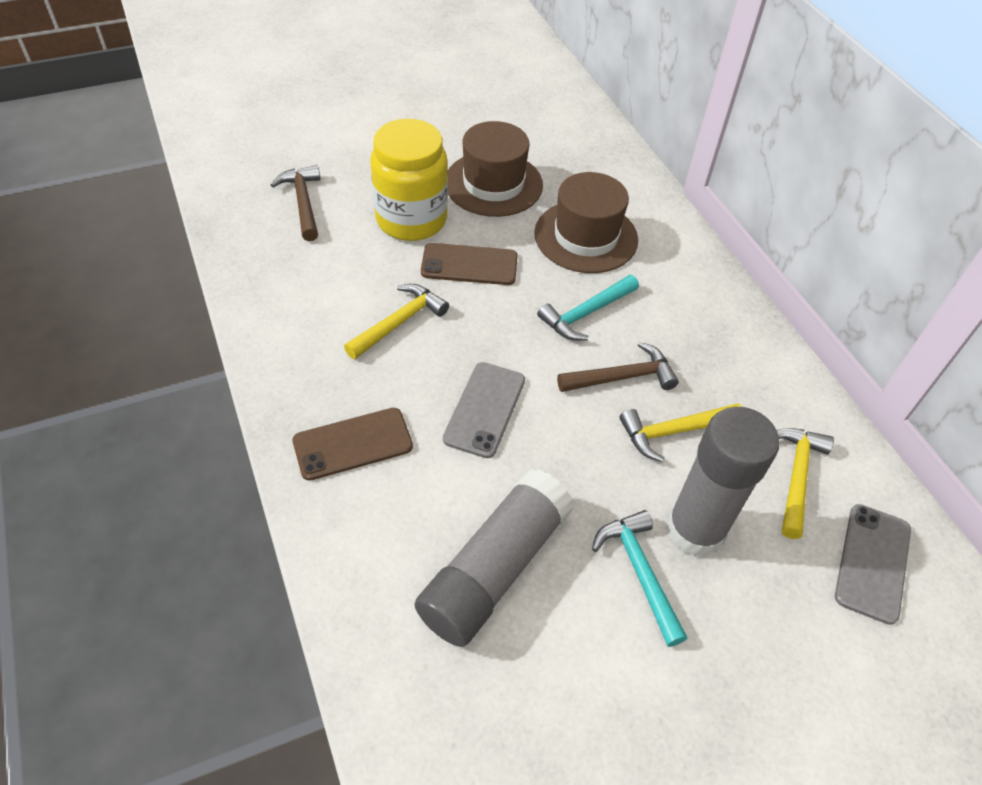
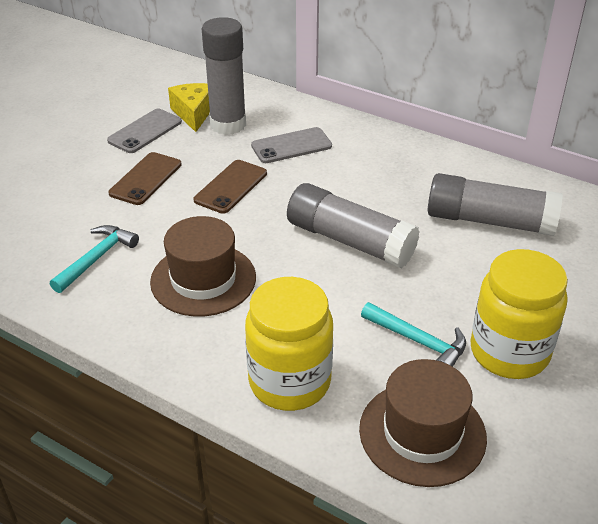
brown hammer: [271,165,321,241] [557,342,679,392] = 2 -> none = 0
grey glue stick: [415,469,574,647] [666,407,779,557] = 2 -> [202,17,246,135] [287,183,420,268] [428,173,563,236] = 3
yellow cheese: none = 0 -> [168,83,210,132] = 1
yellow hammer: [344,284,449,359] [619,403,742,462] [777,428,834,539] = 3 -> none = 0
yellow jar: [371,119,448,241] = 1 -> [245,277,333,411] [471,249,568,379] = 2

